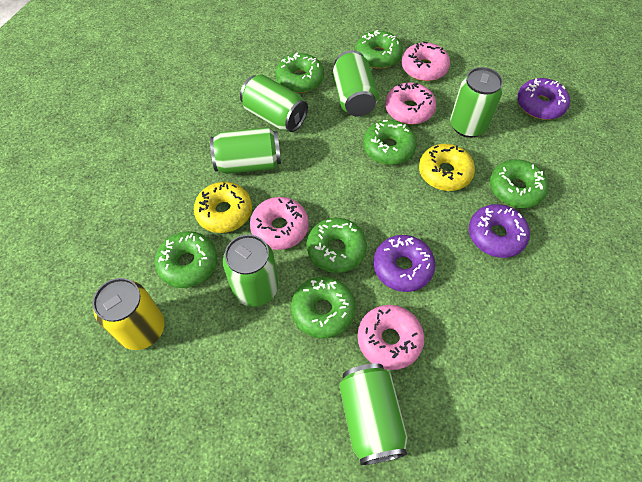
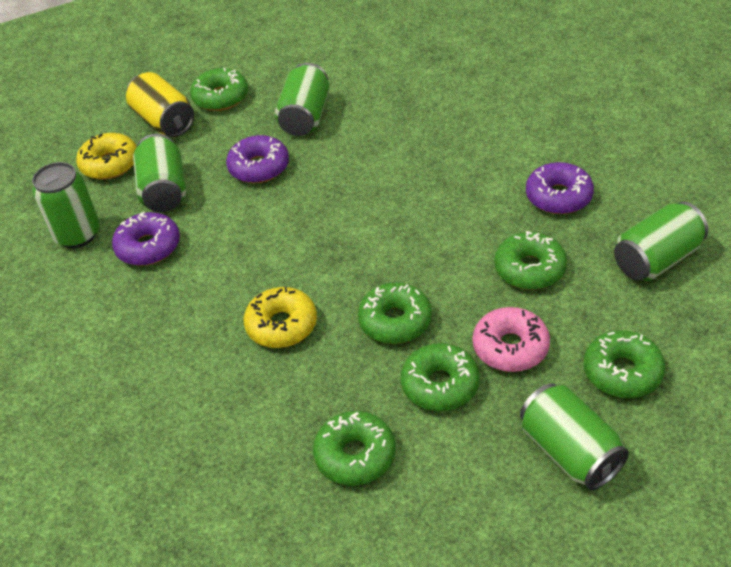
green can: [210,127,281,174] [223,234,278,307] [240,74,308,132] [333,50,379,116] [339,363,408,465] [450,67,503,138] = 6 -> [32,162,100,248] [133,134,186,212] [275,63,330,136] [520,383,629,490] [614,202,708,281] = 5
green donut: [155,231,217,288] [275,53,324,93] [291,277,355,338] [306,218,367,273] [355,30,403,69] [363,120,417,165] [490,159,548,208] = 7 -> [190,68,248,111] [313,411,396,486] [358,283,432,344] [401,343,480,411] [494,231,567,290] [584,330,665,398] = 6
pink donut: [250,197,309,250] [357,305,424,370] [385,83,436,124] [402,42,450,81] = 4 -> [473,307,550,372] = 1

